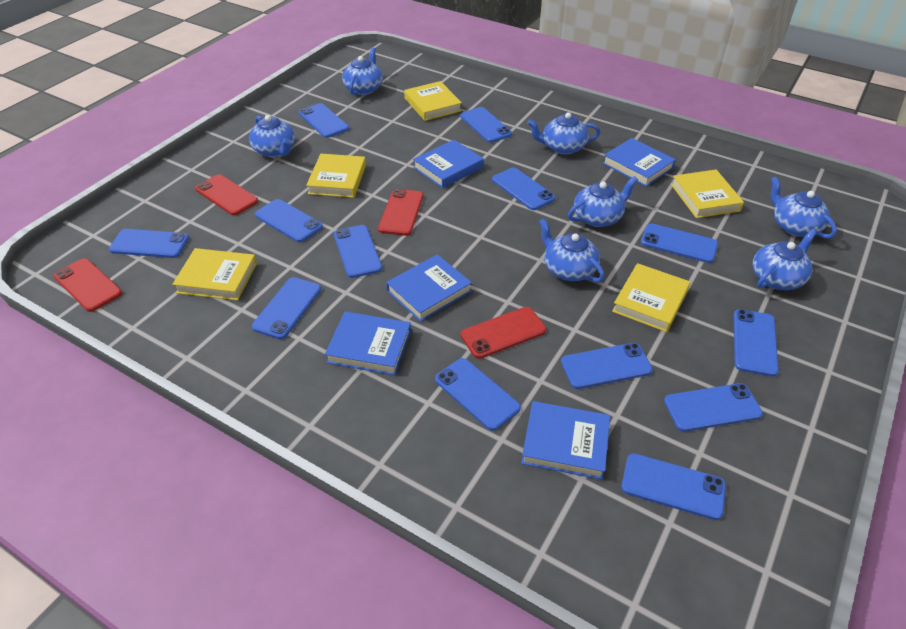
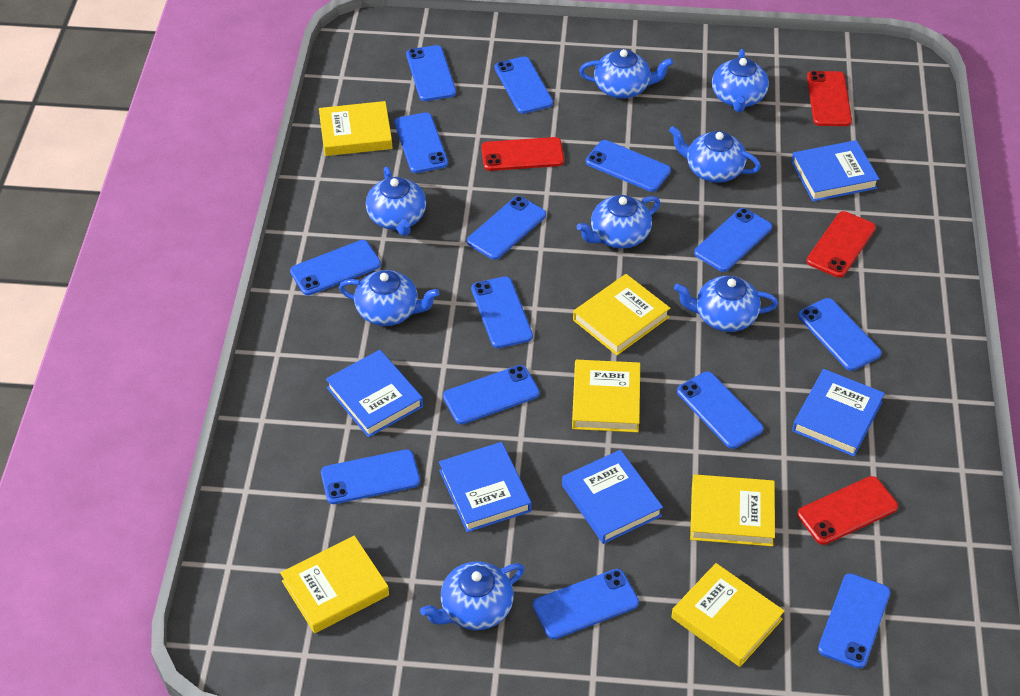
blue phone: [109,229,189,258] [251,277,321,339] [255,199,323,242] [299,103,349,138] [334,225,382,278] [435,358,521,431] [460,107,512,143] [492,167,555,210] [561,343,653,389] [621,453,726,520] [641,223,718,263] [664,383,763,432] [734,309,779,377] = 13 -> [290,240,381,296] [321,449,420,504] [394,112,448,173] [406,45,456,101] [443,365,540,424] [467,196,546,260] [471,276,533,348] [495,56,553,114] [533,569,639,639] [586,140,671,192] [677,371,763,449] [694,208,772,272] [798,298,881,371] [818,573,891,669] = 14
blue teapot: [249,115,295,157] [342,48,383,95] [527,112,600,154] [539,218,604,283] [568,176,638,227] [753,229,817,290] [771,176,837,239] = 7 -> [339,270,440,326] [366,167,426,236] [420,562,525,630] [577,195,660,248] [579,49,673,99] [669,126,761,183] [674,276,778,332] [712,49,769,112] = 8
yellow book: [172,248,257,301] [306,154,366,198] [404,81,462,121] [612,263,690,332] [671,170,744,218] = 5 -> [280,536,389,634] [319,101,392,156] [572,360,640,432] [573,274,670,355] [671,563,785,667] [690,474,775,546] = 6

